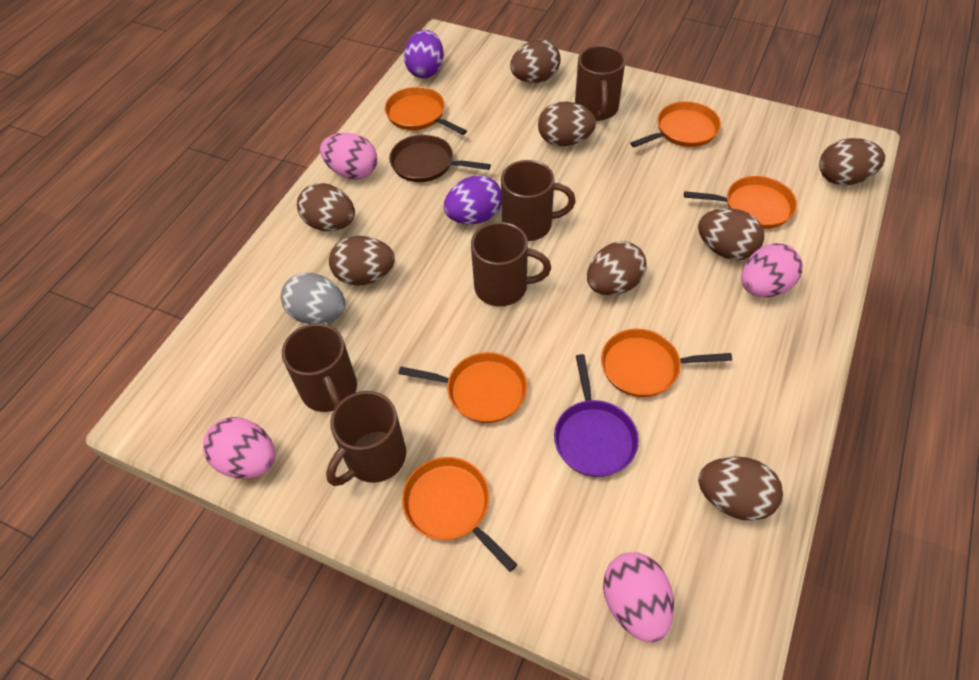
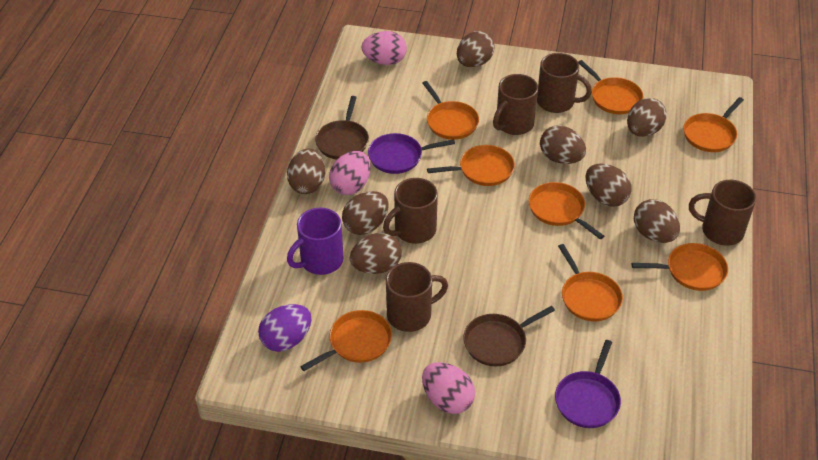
brown pan: [389,134,491,182] = 1 -> [315,96,369,160] [463,306,555,366] = 2
grey egg: [281,273,345,324] = 1 -> none = 0
orange pan: [385,87,467,135] [398,352,527,423] [402,457,517,572] [601,329,732,397] [630,101,721,147] [684,176,797,229] = 6 -> [300,310,392,371] [422,81,479,140] [427,145,515,186] [529,182,604,239] [558,244,623,322] [578,60,643,114] [632,243,728,291] [683,97,744,152] = 8
pink egg: [203,417,276,479] [320,133,377,179] [603,552,674,642] [741,243,803,298] = 4 -> [329,151,371,195] [361,31,407,65] [422,362,475,414] = 3
purple egg: [404,30,444,78] [444,175,502,224] = 2 -> [258,304,311,352] = 1
purple mug: none = 0 -> [287,208,343,275] = 1
purple pan: [554,354,639,477] = 1 -> [368,133,455,174] [555,340,621,428] = 2

